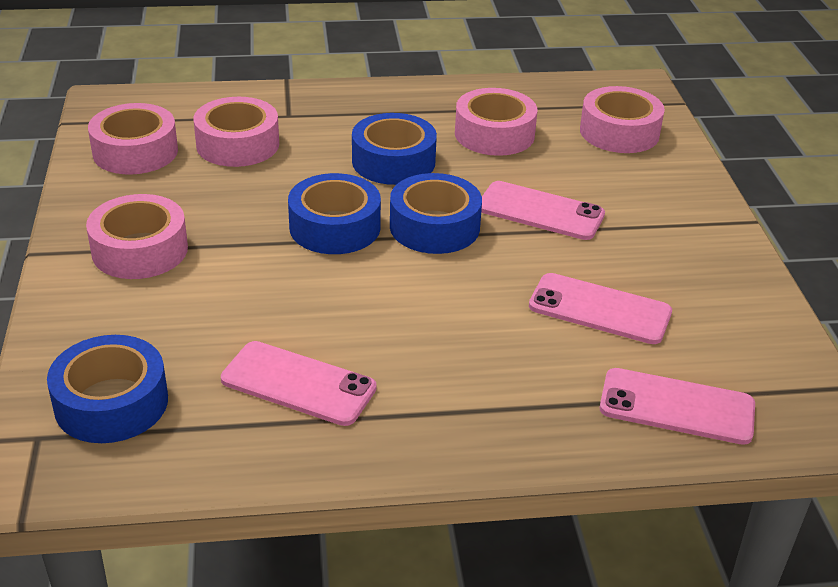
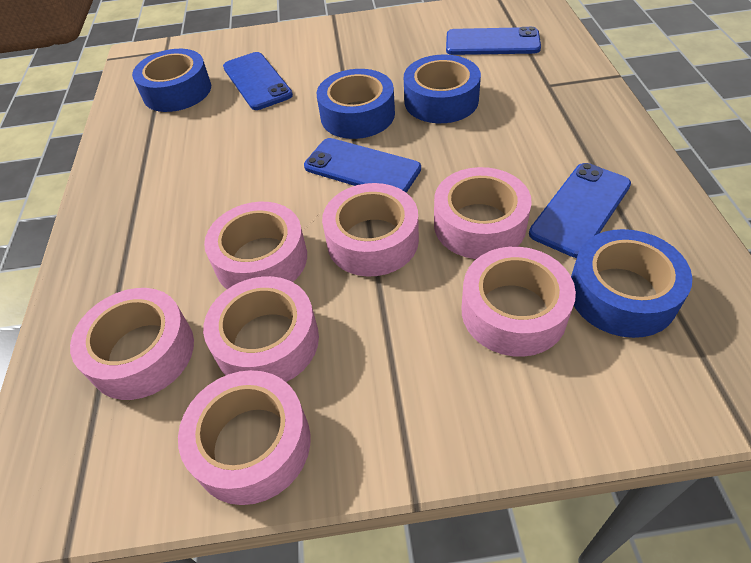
blue phone: none = 0 -> [223,52,293,110] [304,138,421,193] [446,27,541,55] [529,163,631,258] = 4
pink phone: [221,341,377,426] [481,181,605,240] [529,273,672,344] [600,368,755,445] = 4 -> none = 0
pink tape: [86,194,188,279] [88,103,178,175] [193,97,279,167] [455,88,538,156] [580,86,665,153] = 5 -> [70,288,194,400] [178,370,310,505] [203,276,319,382] [204,202,307,289] [322,183,419,277] [434,167,532,259] [462,247,576,357] = 7

